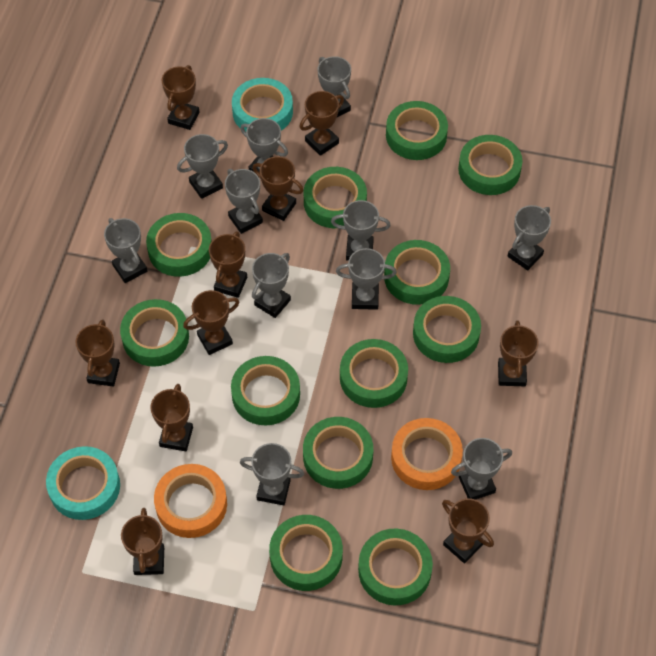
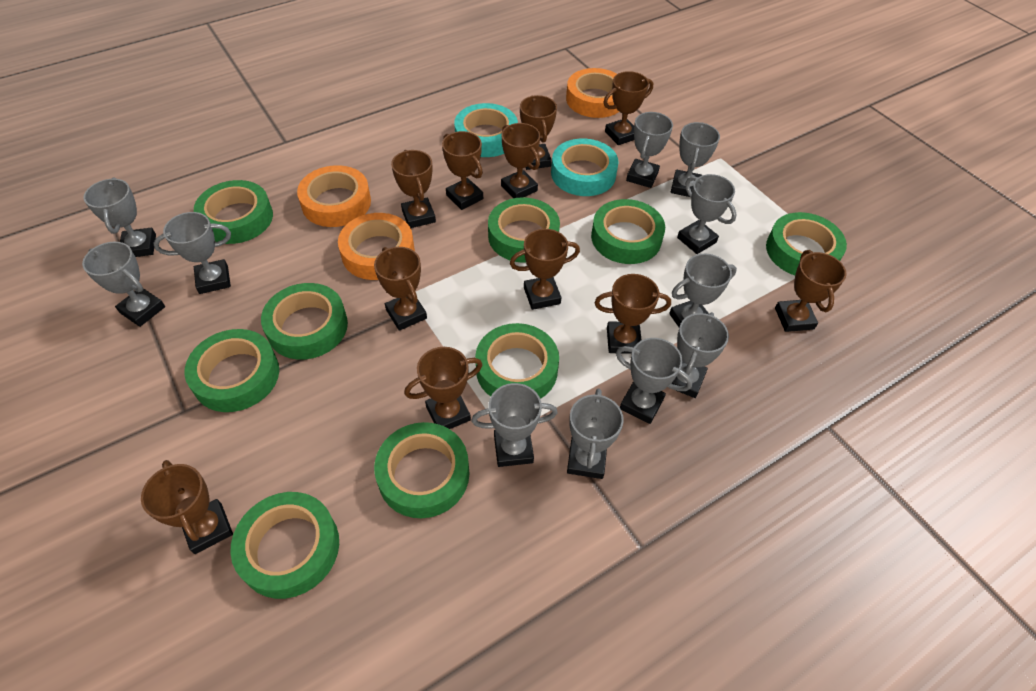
brown trophy: [76,320,120,387] [121,508,164,575] [150,384,193,451] [162,65,199,130] [183,290,239,355] [209,231,247,298] [253,156,304,221] [299,91,344,156] [442,498,494,563] [498,320,539,386] = 10 -> [141,460,233,554] [374,247,427,331] [391,150,436,228] [404,347,482,429] [442,131,483,210] [501,123,540,198] [510,229,580,310] [520,95,557,170] [594,274,671,354] [603,71,653,145] [775,250,847,332] = 11
green tape: [120,299,189,367] [146,213,212,277] [231,356,300,425] [269,515,343,591] [303,167,367,228] [303,417,373,489] [340,339,408,408] [358,528,433,605] [384,240,450,305] [386,101,448,160] [413,296,481,363] [458,135,522,195] = 12 -> [184,329,279,412] [194,180,273,244] [230,492,339,599] [261,283,348,360] [374,422,469,518] [475,323,559,399] [488,197,560,263] [591,199,665,264] [766,212,847,275] = 9
orange tape: [154,464,227,538] [391,418,463,490] = 2 -> [297,165,371,227] [338,213,415,280] [566,68,619,118] = 3

